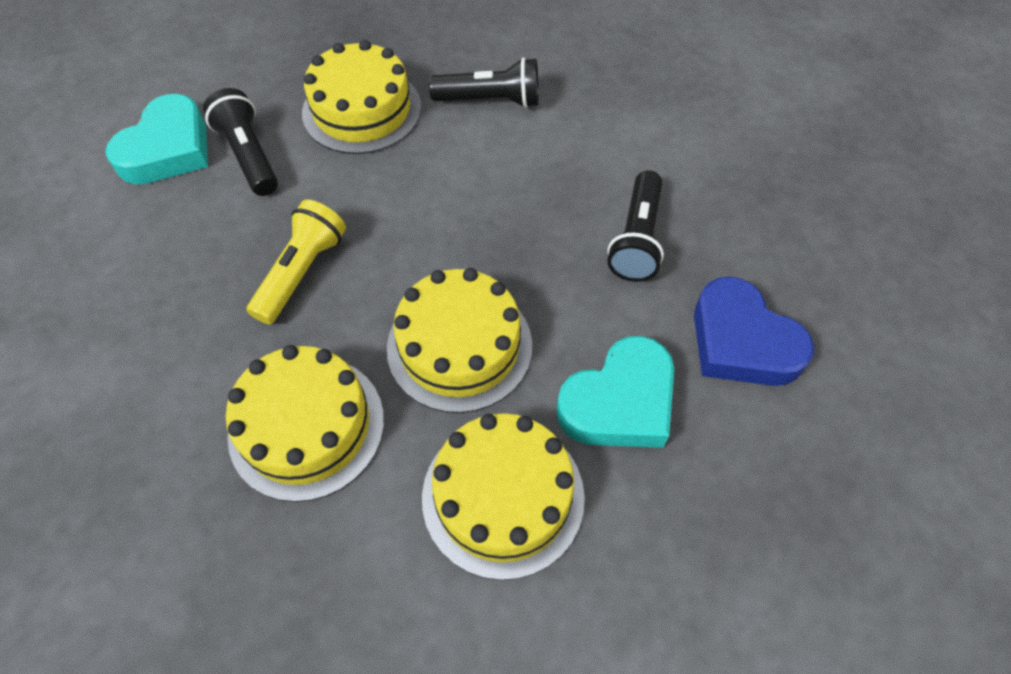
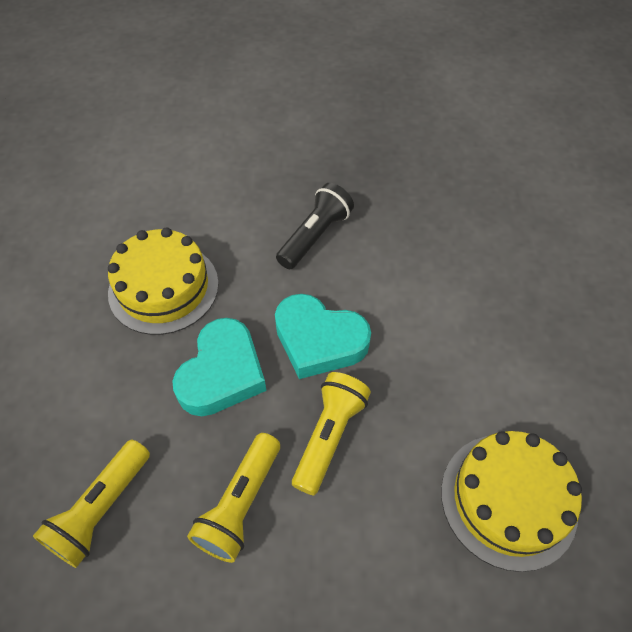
black flashlight: [203,88,278,196] [429,57,539,108] [607,170,664,282] = 3 -> [276,183,354,269] = 1
blue heart: [694,276,814,386] = 1 -> none = 0
yellow cake: [226,345,384,502] [302,40,421,154] [387,268,532,413] [422,413,585,580] = 4 -> [108,227,219,335] [441,431,582,572] = 2
yellow flashlight: [247,199,346,324] = 1 -> [33,440,150,568] [187,433,280,563] [292,372,371,495] = 3

